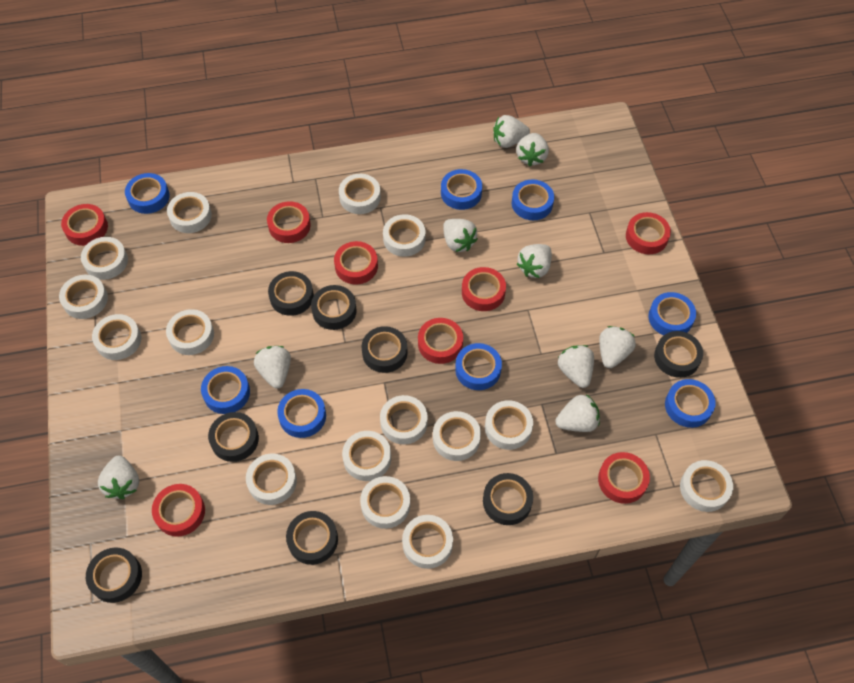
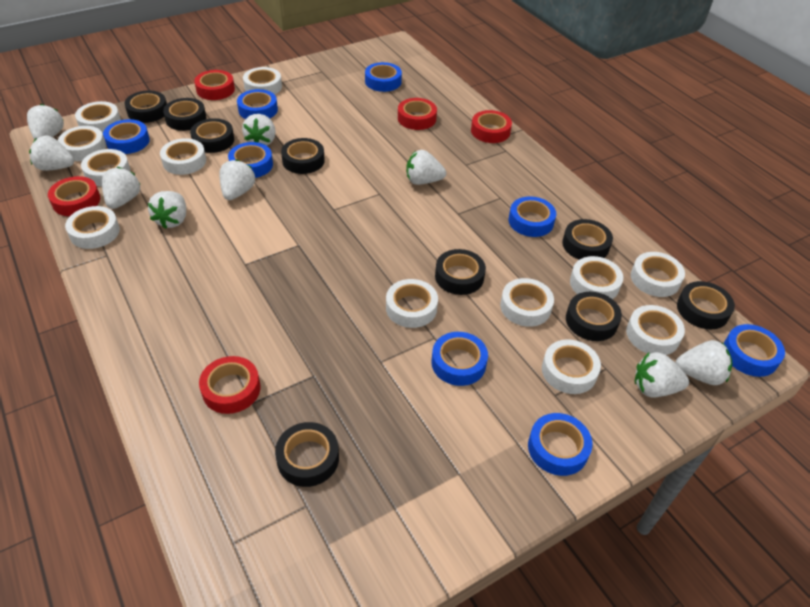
black tape: [86,547,142,603] [208,412,259,462] [268,271,314,316] [286,511,338,565] [311,285,357,330] [362,326,408,373] [483,473,533,525] [654,331,703,378] = 8 -> [125,90,167,123] [163,98,206,131] [190,118,234,153] [275,422,339,487] [281,138,325,174] [435,249,486,295] [562,219,613,260] [566,292,622,341] [677,281,735,329] = 9
red tape: [61,204,108,246] [152,484,205,536] [267,201,311,243] [334,241,378,284] [418,318,463,364] [462,267,506,311] [598,452,650,504] [626,212,671,254] = 8 -> [48,176,100,216] [194,70,235,100] [199,356,260,414] [398,98,437,130] [471,110,512,143] = 5
white tape: [59,275,108,319] [81,237,128,280] [92,314,141,360] [166,309,214,355] [167,192,212,233] [246,454,297,505] [339,174,381,214] [342,431,391,481] [360,476,410,529] [380,395,428,444] [383,214,425,257] [402,515,453,569] [433,411,481,461] [485,400,533,450] [680,460,733,512] = 15 -> [58,126,106,161] [65,206,120,249] [75,101,121,134] [81,149,130,186] [160,138,206,175] [243,67,282,94] [386,279,438,328] [500,278,554,327] [542,339,601,394] [570,256,623,299] [626,305,685,355] [631,252,685,297] = 12

